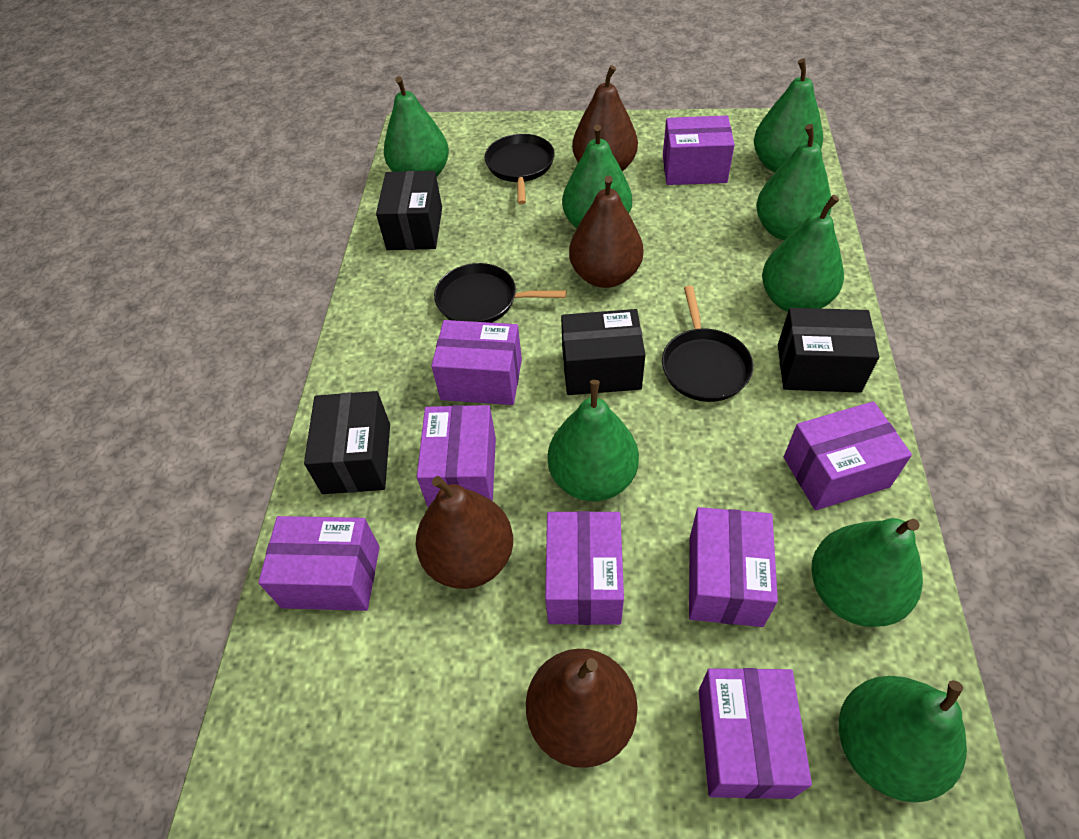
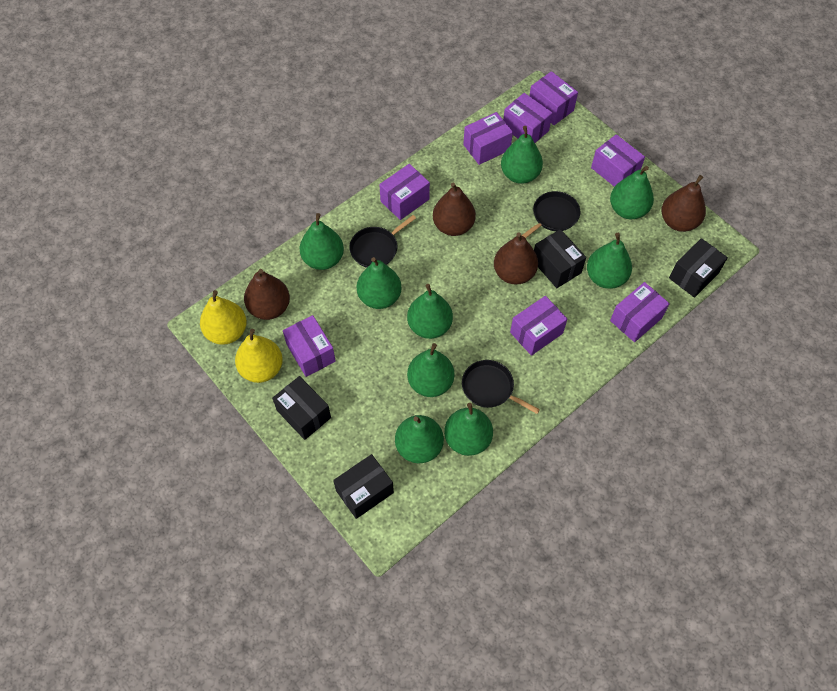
green pear: [384,76,449,177] [548,380,639,501] [562,124,632,228] [754,59,823,172] [756,124,832,240] [762,195,844,312] [811,518,923,627] [839,676,967,803] = 8 -> [300,213,344,270] [357,257,402,309] [395,415,444,463] [407,284,453,339] [407,343,454,397] [444,403,493,456] [501,126,543,184] [587,233,632,289] [610,166,654,219] = 9
yellow pear: none = 0 -> [200,290,247,345] [235,329,283,383] = 2

